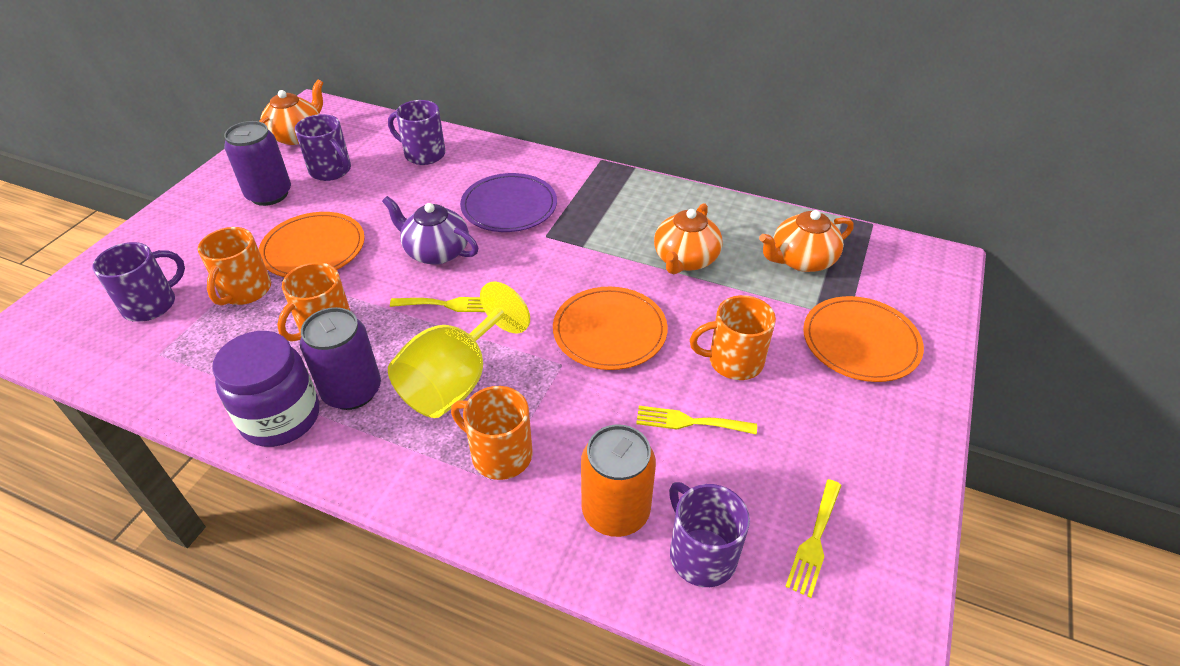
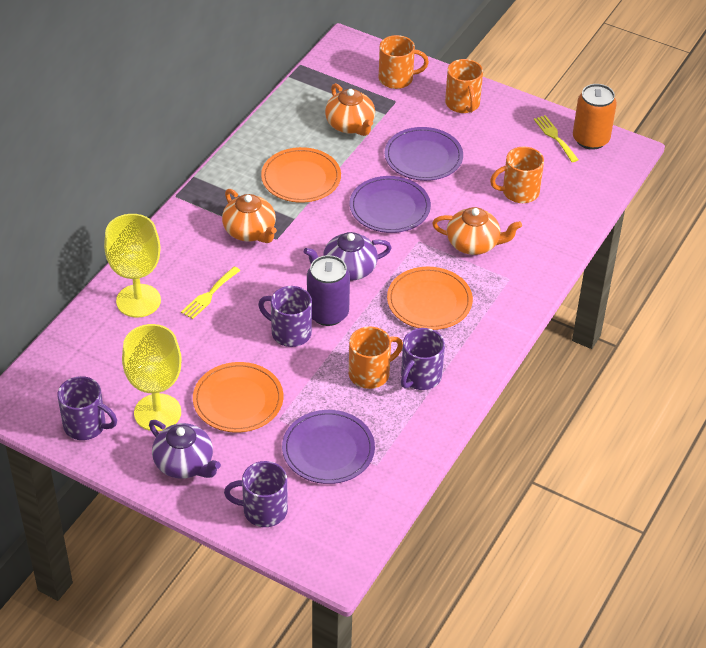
purple can: [224,121,291,206] [300,307,381,410] = 2 -> [307,255,350,326] = 1
purple jar: [212,331,319,447] = 1 -> none = 0
purple plate: [460,173,557,232] = 1 -> [282,410,375,484] [350,176,431,233] [384,127,463,181] = 3
purple teapot: [382,196,478,265] = 1 -> [149,420,221,479] [304,232,392,281] = 2
yellow fork: [390,297,485,312] [636,406,757,435] [785,479,842,598] = 3 -> [181,266,241,319] [534,115,579,162] = 2
yellow goblet: [388,282,530,418] = 1 -> [104,214,161,317] [122,324,182,431] = 2

